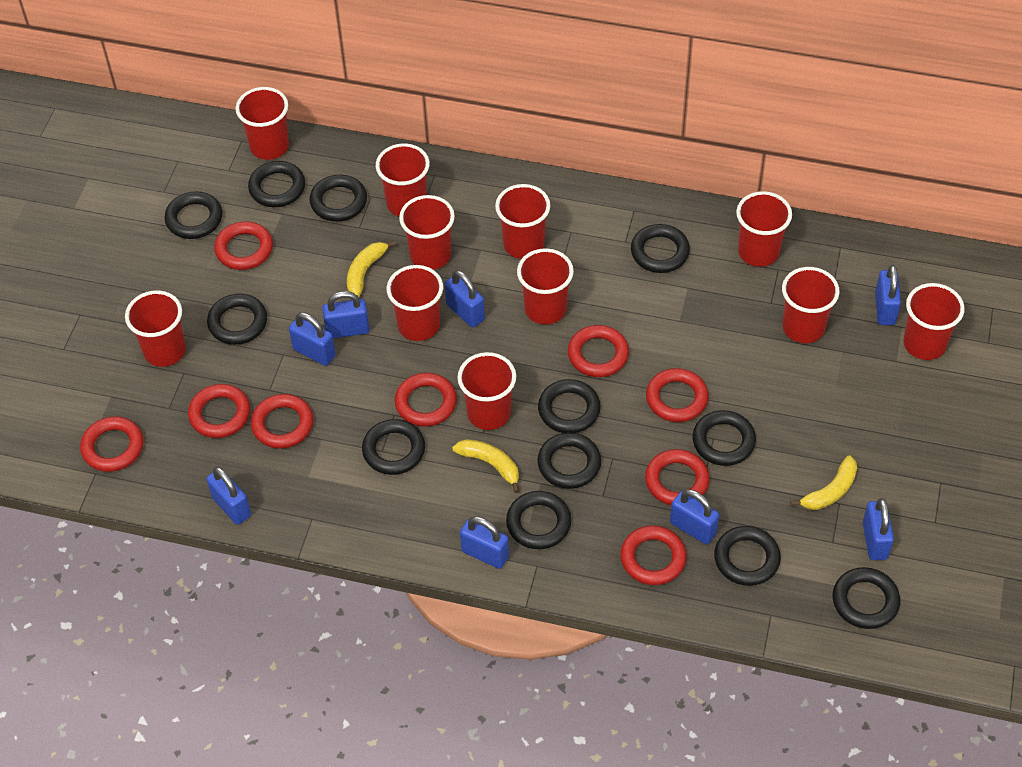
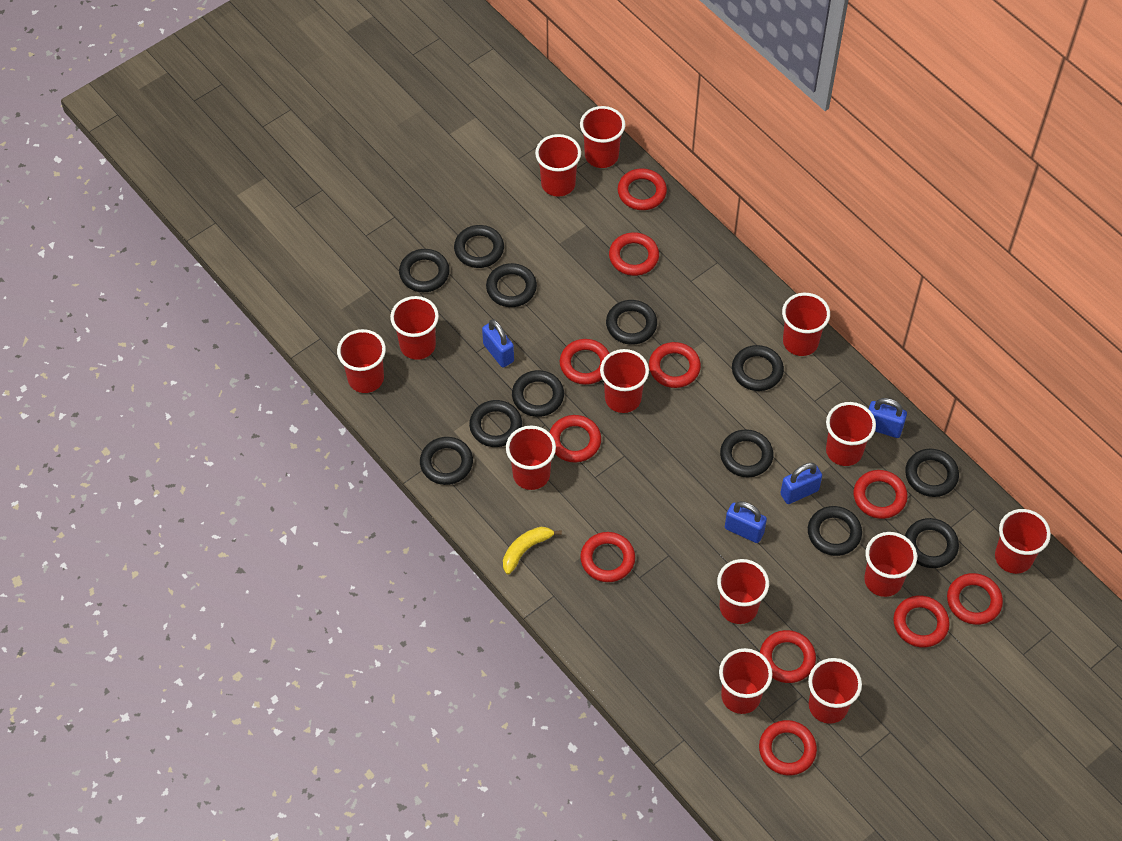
blue padlock: [206,467,251,525] [289,312,336,366] [322,291,370,338] [445,270,485,327] [460,516,509,569] [670,489,719,544] [863,498,894,560] [875,265,901,325] = 8 -> [482,319,514,367] [725,501,767,543] [780,463,822,504] [869,398,907,438] = 4
red cup: [125,290,186,367] [236,87,289,160] [376,143,430,217] [386,265,443,341] [399,195,455,270] [457,352,516,430] [495,184,551,259] [517,248,574,325] [736,191,792,267] [782,267,840,343] [903,283,965,360] = 11 -> [337,329,386,393] [390,296,439,360] [506,426,556,490] [535,134,581,197] [580,106,625,168] [600,349,649,413] [717,559,769,624] [719,648,772,714] [782,293,830,356] [808,658,862,724] [826,402,876,466] [864,532,917,597] [995,509,1051,574] = 13
red ring: [80,416,144,472] [188,384,250,438] [214,221,273,270] [251,394,314,449] [394,373,457,427] [568,325,629,377] [620,525,687,585] [645,449,710,505] [646,368,709,422] = 9 -> [549,415,601,463] [560,339,609,385] [580,532,635,582] [609,232,659,276] [618,168,667,210] [649,342,701,388] [759,720,817,775] [760,630,816,683] [853,470,908,519] [893,595,950,648] [947,573,1003,625] = 11
yellow banana: [347,240,396,297] [452,439,520,493] [790,455,857,510] = 3 -> [503,527,562,574] = 1

